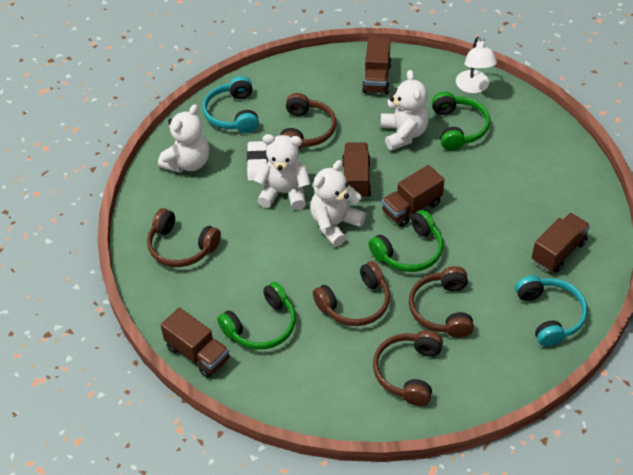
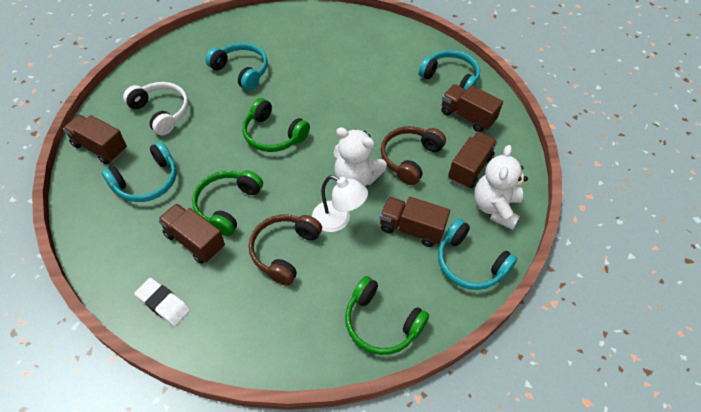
brown headphones: [147,208,221,267] [280,93,336,149] [313,261,390,326] [373,330,443,406] [409,266,474,338] = 5 -> [249,214,322,286] [381,126,446,185] = 2
turquoise headphones: [203,76,259,133] [515,275,588,347] = 2 -> [102,142,177,202] [206,43,268,91] [419,50,480,90] [438,219,517,290] = 4
white headphones: none = 0 -> [123,82,189,135] = 1
white teddy bear: [158,104,209,173] [254,134,311,210] [310,160,366,247] [381,70,429,151] = 4 -> [334,127,387,186] [474,145,528,230] = 2

